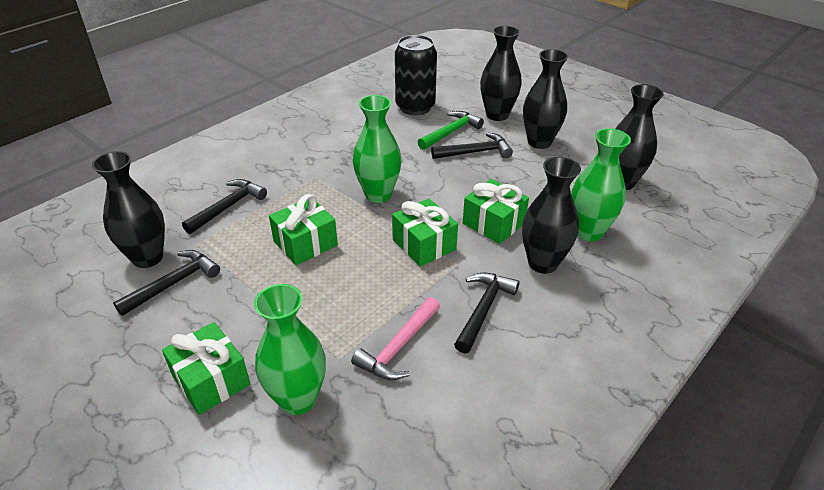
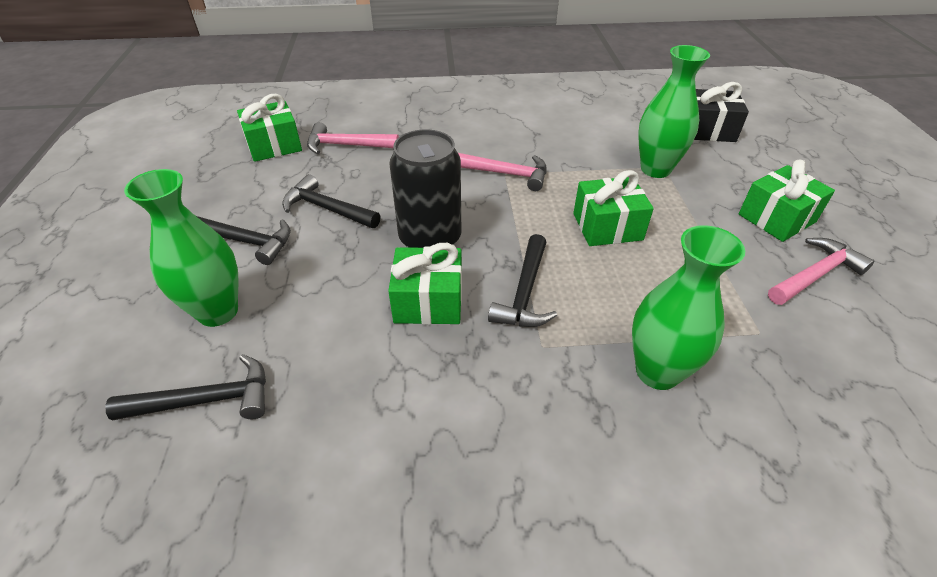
black gift: none = 0 -> [694,82,749,142] = 1
black vase: [92,151,165,268] [480,26,522,121] [522,157,581,274] [523,49,568,149] [615,84,664,190] = 5 -> none = 0
green hammer: [418,111,484,150] = 1 -> none = 0
pink hammer: [351,297,440,380] = 1 -> [307,122,399,154] [458,153,547,191] [768,238,874,305] = 3

